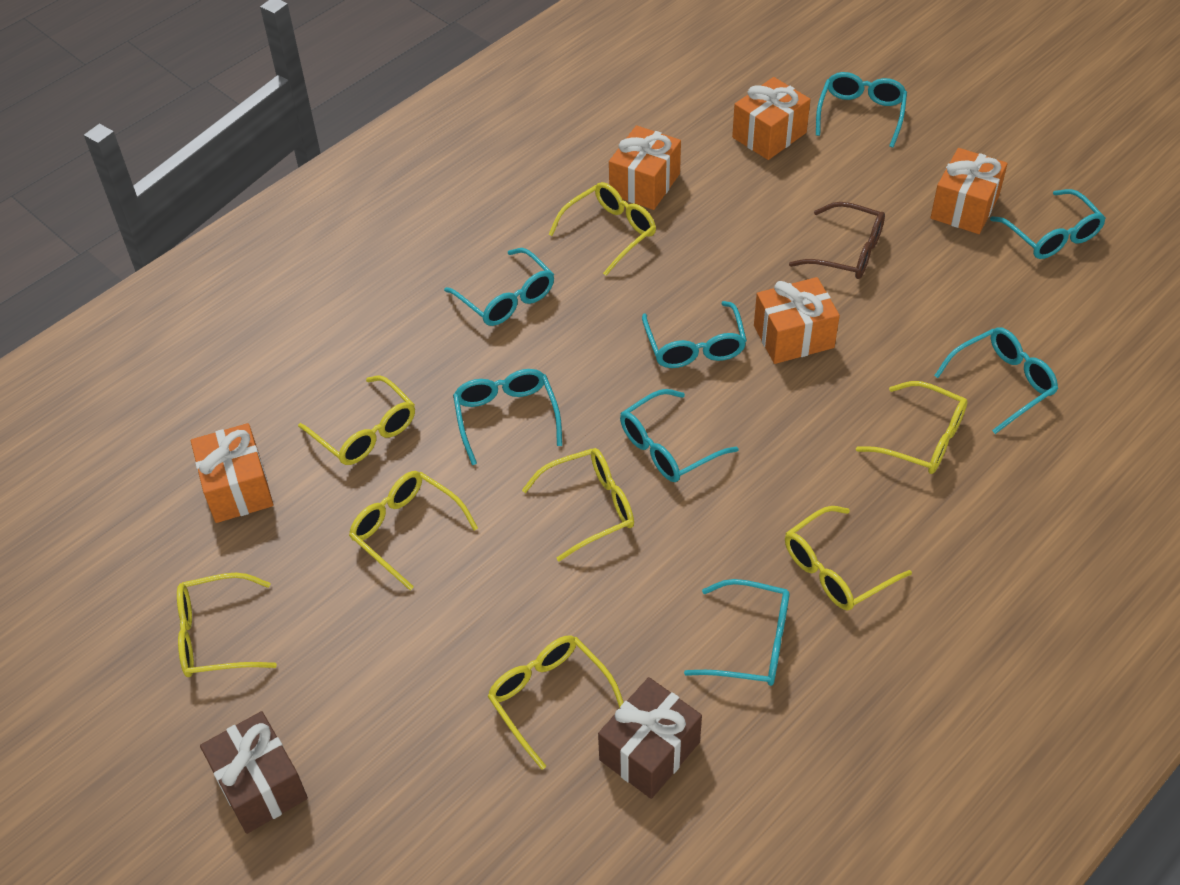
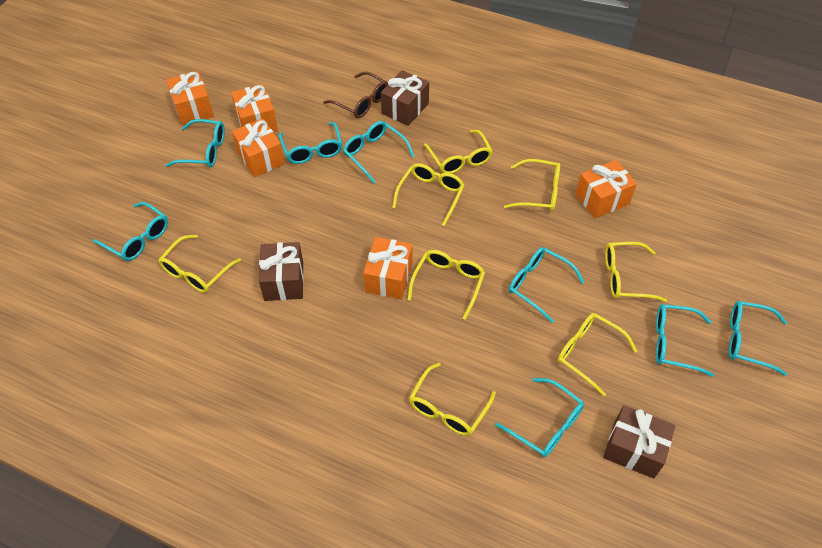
brown gift: [200,711,308,834] [598,677,702,799] = 2 -> [259,242,304,301] [381,70,429,126] [603,405,675,478] = 3

